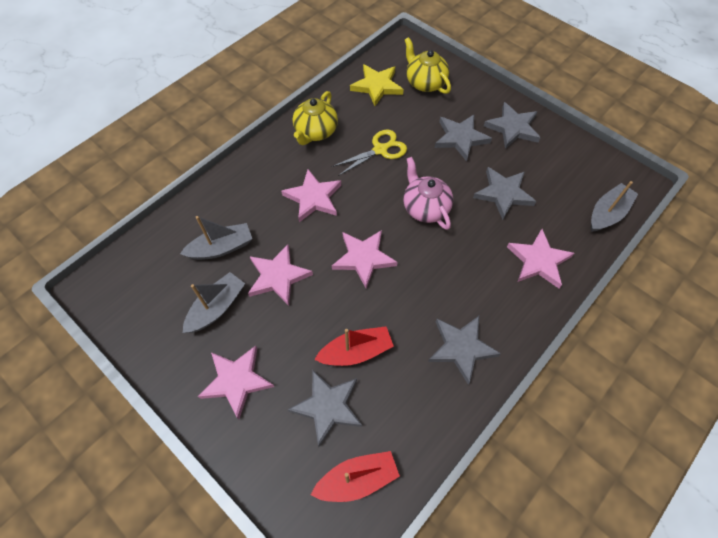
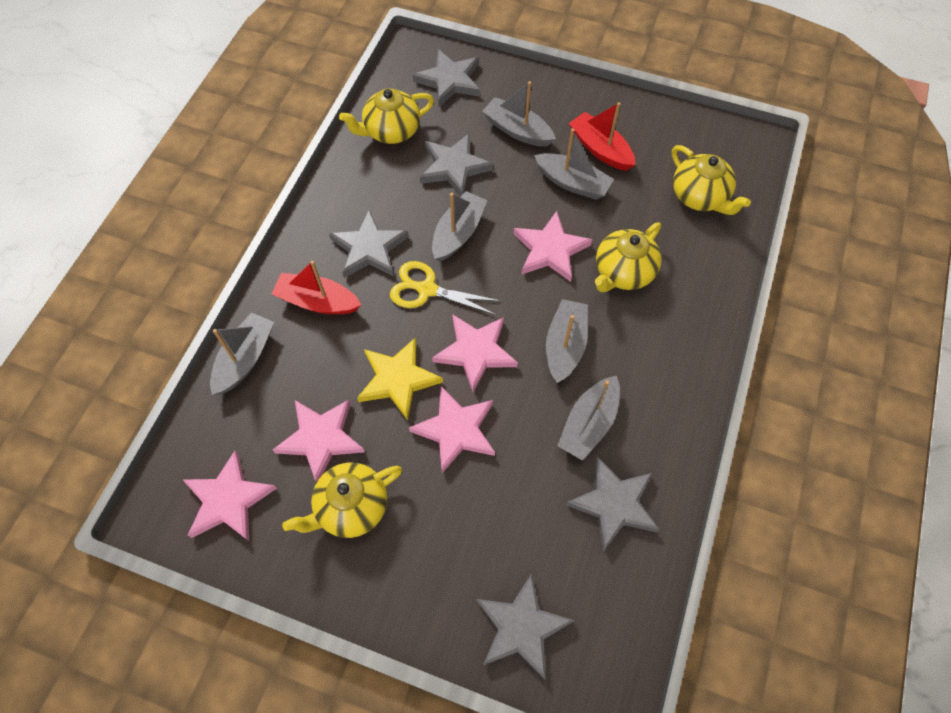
grey boat: [180,216,252,260] [183,272,245,333] [591,181,638,232] = 3 -> [210,312,274,395] [432,191,487,262] [482,81,556,147] [534,128,614,200] [546,299,588,383] [557,376,620,461] = 6
pink teapot: [403,157,453,230] = 1 -> none = 0
yellow teapot: [293,91,338,145] [405,37,451,94] = 2 -> [282,463,402,538] [339,88,434,144] [595,222,661,292] [672,145,751,215] = 4

